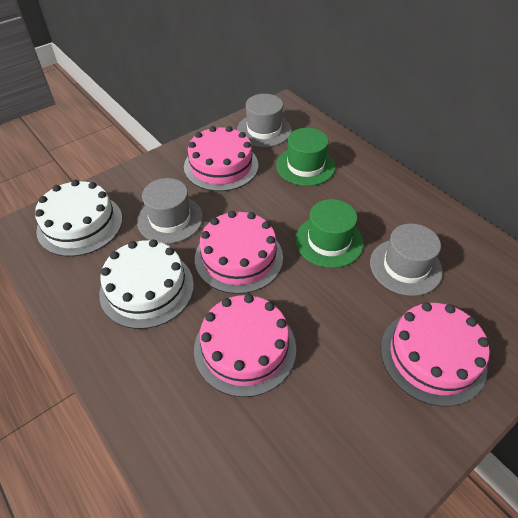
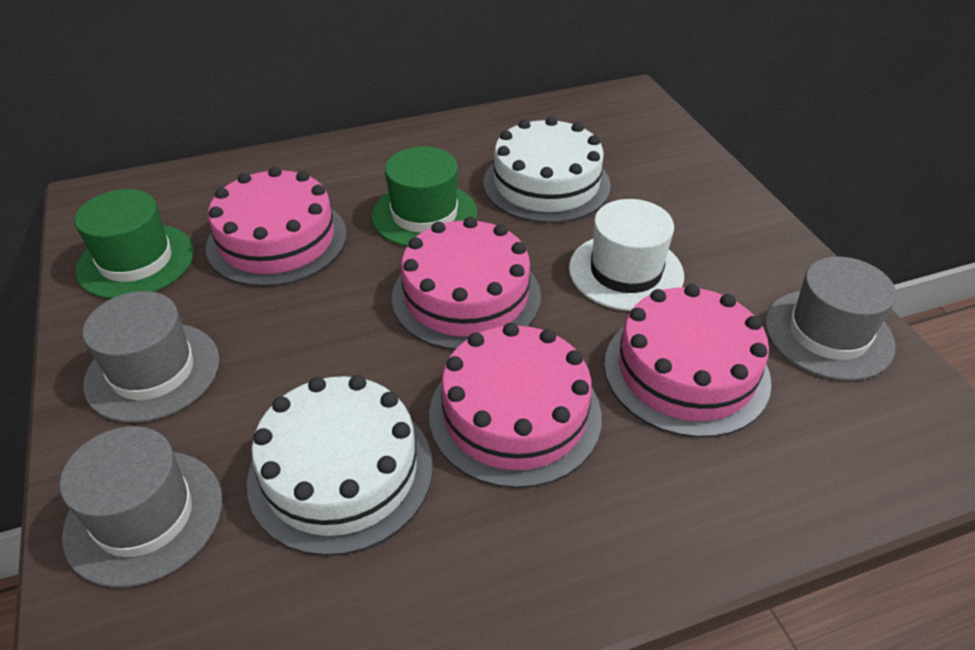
white hat: none = 0 -> [569,199,684,311] = 1

